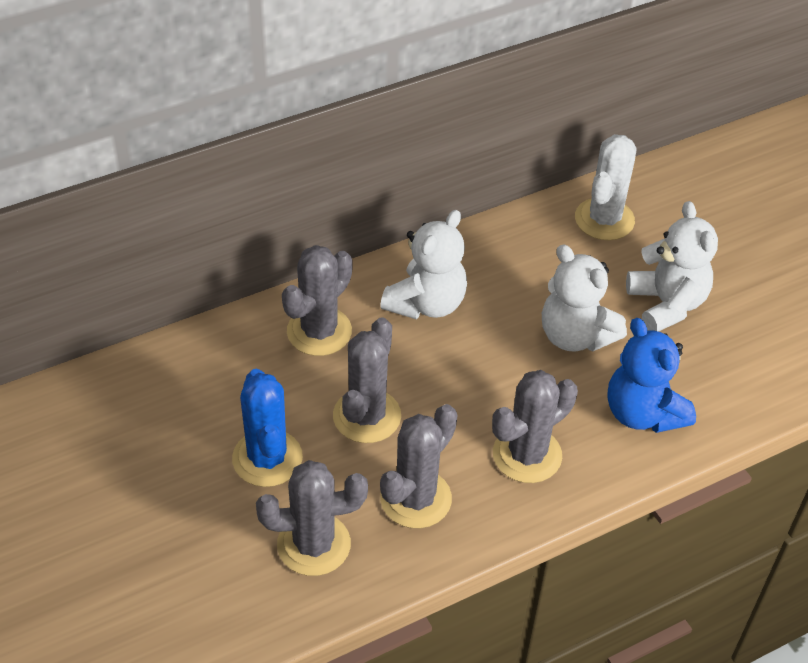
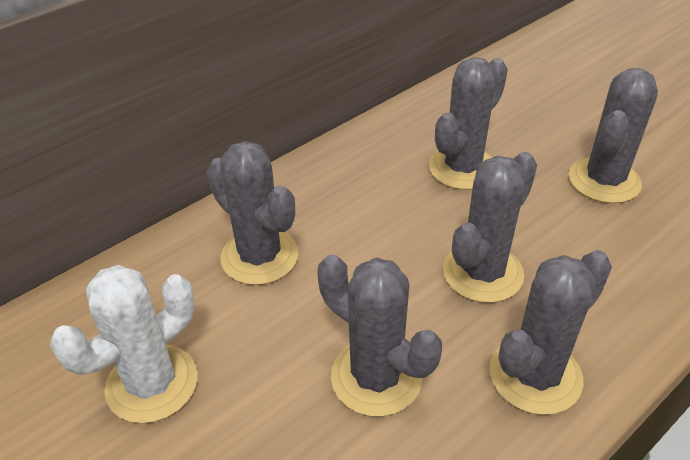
blue cactus: [232,369,303,487] = 1 -> none = 0
blue teddy bear: [608,318,696,433] = 1 -> none = 0
grey cactus: [256,460,368,576] [282,245,353,356] [333,317,401,443] [380,404,457,528] [492,370,578,483] = 5 -> [207,141,299,285] [317,255,442,417] [429,57,508,190] [443,152,537,303] [490,250,612,415] [569,68,658,203] = 6
white teddy bear: [380,210,467,319] [542,244,627,351] [626,201,718,332] = 3 -> none = 0

